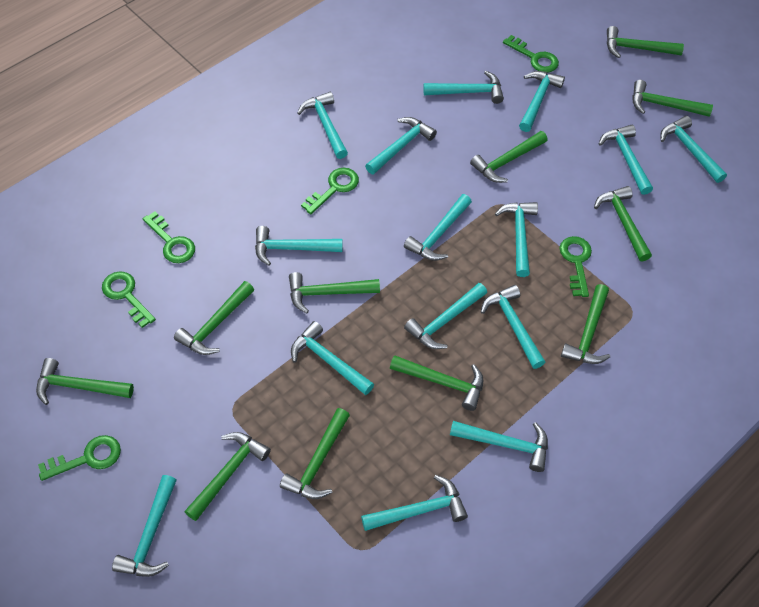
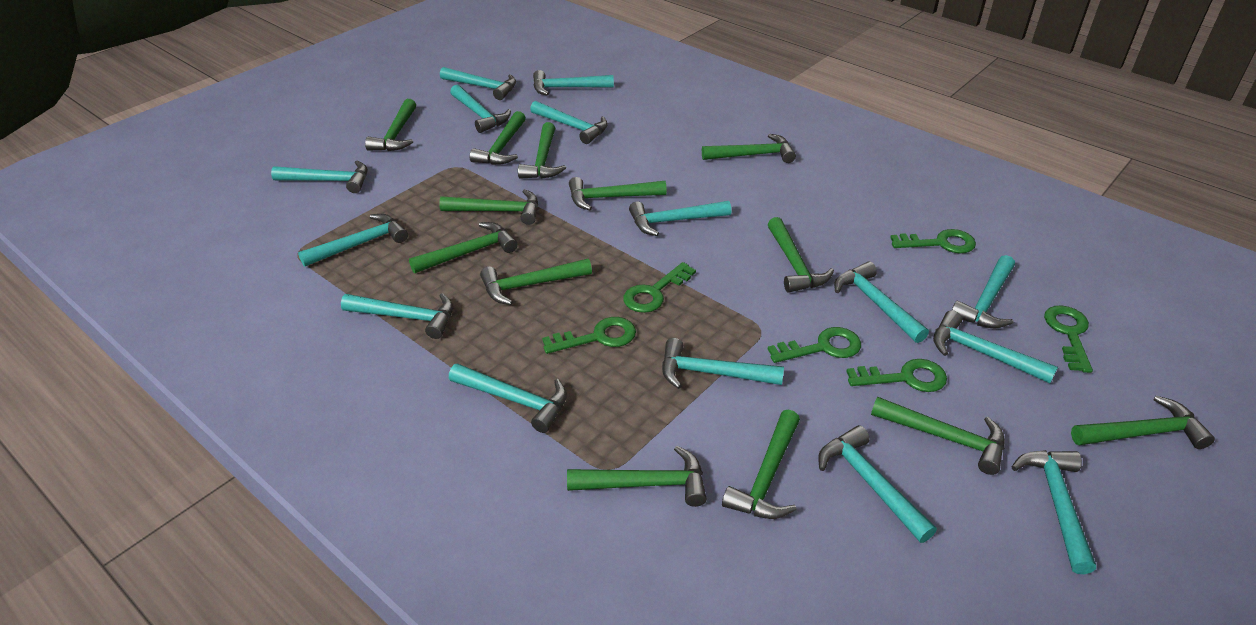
green hammer: [36,358,134,405] [174,281,254,355] [184,432,271,521] [280,408,350,499] [289,272,380,313] [390,355,484,411] [470,131,547,183] [561,284,610,364] [594,186,652,262] [607,26,684,58] [632,80,713,117] = 11 -> [365,99,416,151] [409,222,518,273] [439,189,538,225] [470,111,526,165] [480,259,592,305] [518,122,566,179] [567,446,707,507] [569,177,667,210] [702,134,796,163] [722,409,800,519] [768,217,834,293] [871,397,1005,475] [1071,396,1215,449] = 13

